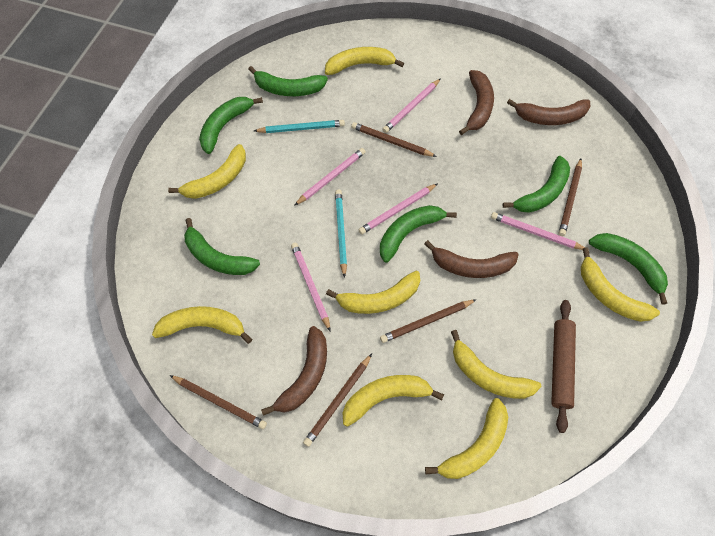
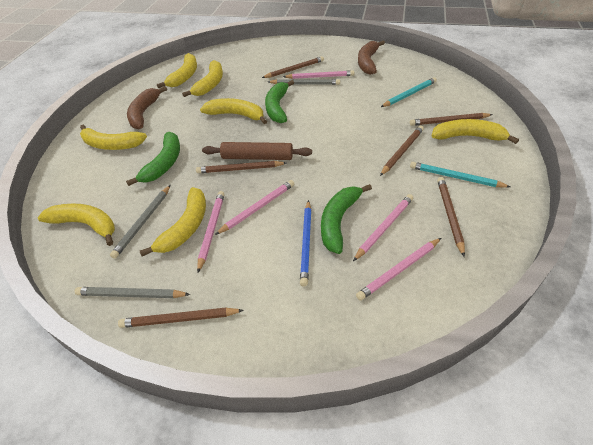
blue pencil: none = 0 -> [300,200,311,286] = 1
brown banana: [261,326,327,416] [424,240,519,278] [459,70,494,135] [507,99,590,125] = 4 -> [127,86,167,129] [358,40,385,75] = 2
brown pencil: [170,375,267,429] [303,354,372,447] [351,122,437,157] [380,299,477,343] [559,158,582,236] = 5 -> [118,308,244,328] [196,161,286,173] [262,56,324,78] [380,125,424,176] [410,113,493,126] [437,177,465,257] = 6
green banana: [184,218,260,275] [199,97,263,154] [248,66,328,96] [380,205,457,263] [502,156,570,213] [589,233,668,305] = 6 -> [126,132,180,186] [265,80,294,123] [321,184,372,254] = 3
grey pencil: none = 0 -> [75,287,190,298] [110,185,171,259] [268,79,340,85] = 3
yellow banana: [152,306,252,344] [168,144,246,199] [325,47,404,75] [326,271,420,314] [343,375,444,427] [425,398,508,479] [451,330,541,399] [581,247,660,322] = 8 -> [38,204,115,246] [80,125,147,150] [140,187,206,256] [157,53,197,89] [182,60,223,97] [200,98,267,124] [431,119,519,144] = 7

